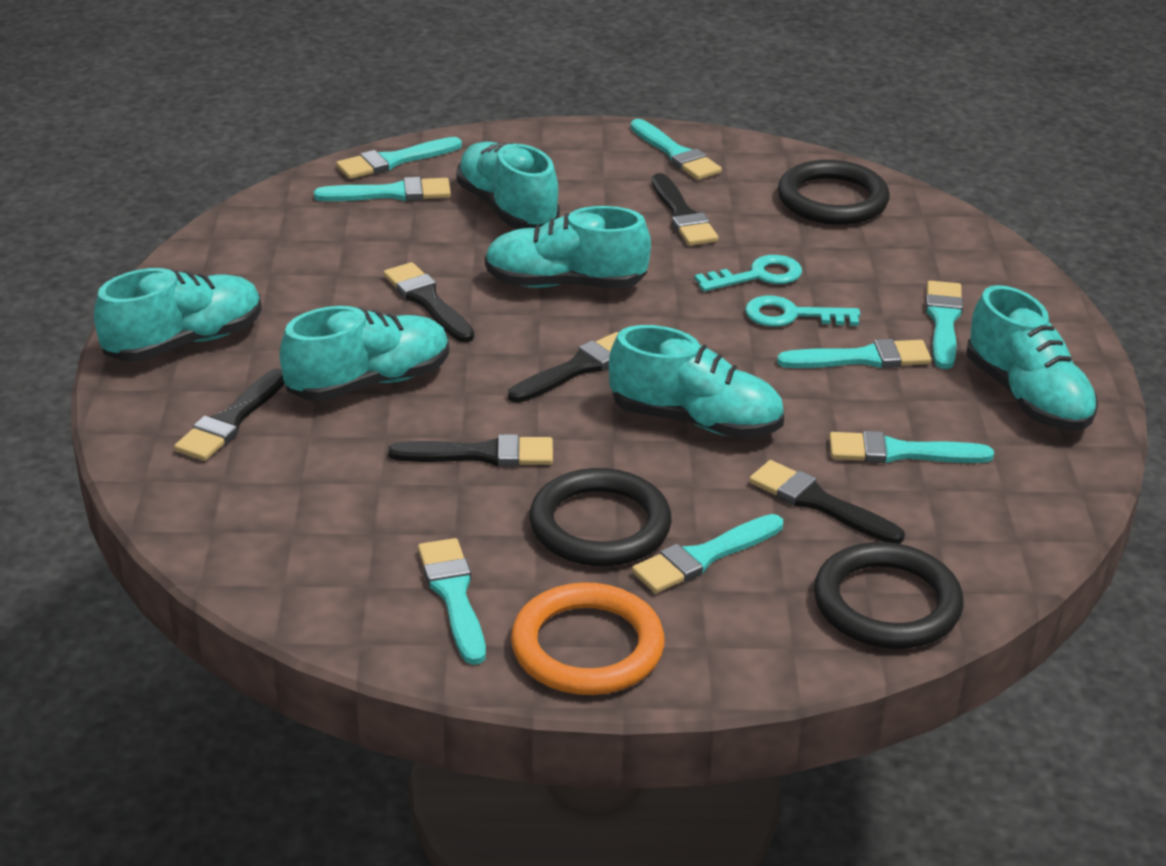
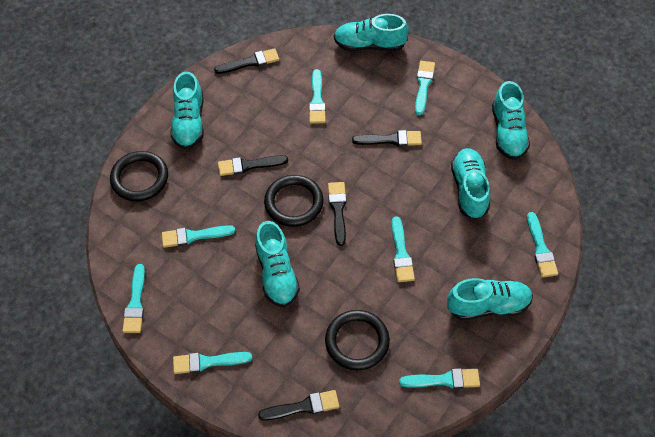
black brush: [174,368,285,461] [384,262,474,343] [388,434,553,467] [508,332,618,403] [652,173,718,246] [749,460,905,544] = 6 -> [214,48,279,74] [218,155,288,176] [258,390,339,420] [328,182,347,246] [352,130,422,146] = 5
orange ring: [511,582,665,695] = 1 -> none = 0
turquoise key: [694,255,802,291] [745,295,860,327] = 2 -> none = 0

